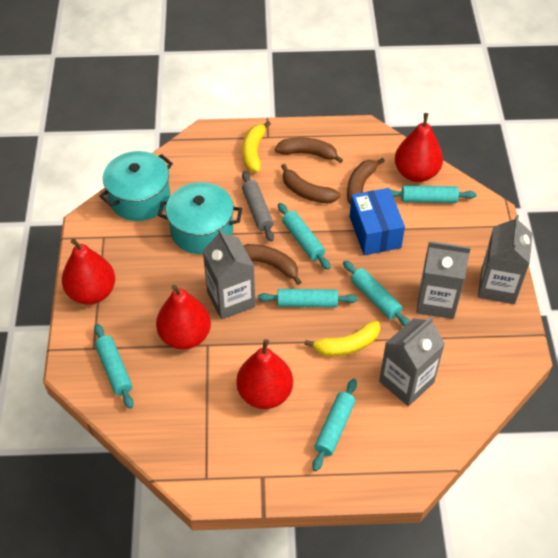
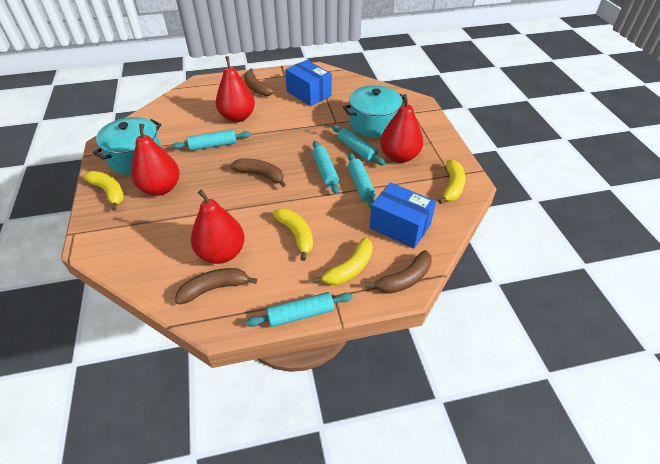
blue box: [350,188,405,255] = 1 -> [285,60,332,106] [369,182,436,248] = 2
grey carton: [202,228,255,320] [379,316,445,406] [417,241,471,319] [478,215,533,304] = 4 -> none = 0
grey rolling pin: [242,171,274,242] = 1 -> none = 0
turquoise rolling pin: [94,324,134,409] [258,289,358,308] [278,203,331,270] [312,379,357,471] [343,260,410,326] [390,185,477,203] = 6 -> [172,130,251,151] [246,292,353,327] [312,141,339,194] [332,125,385,166] [348,153,376,209] = 5
yellow banana: [242,121,271,172] [304,321,380,356] = 2 -> [83,171,124,211] [272,208,313,261] [313,238,373,285] [438,159,465,204] = 4

